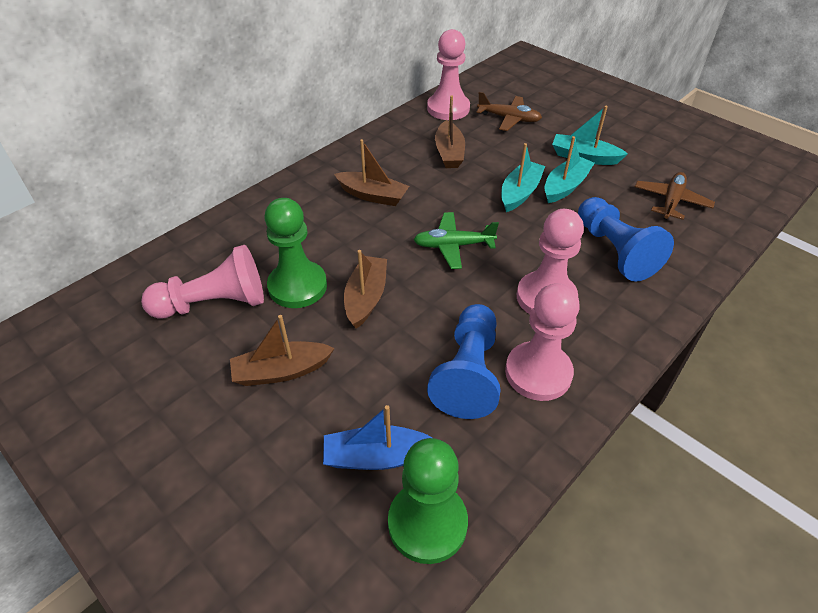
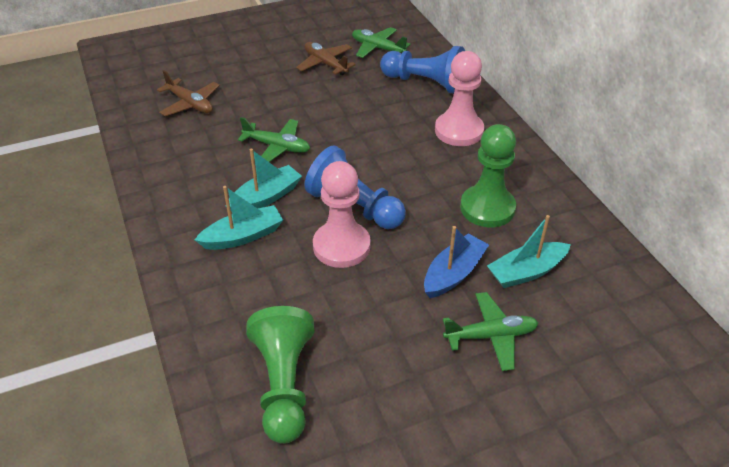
brown boat: [230,315,335,386] [334,139,409,206] [344,250,387,329] [435,95,465,168] = 4 -> none = 0
green plane: [413,212,499,269] = 1 -> [238,117,310,162] [352,27,411,58] [443,292,538,371] = 3
pink pawn: [141,245,264,318] [427,29,470,120] [505,283,580,401] [517,209,584,314] = 4 -> [313,161,371,268] [435,51,484,146] = 2

